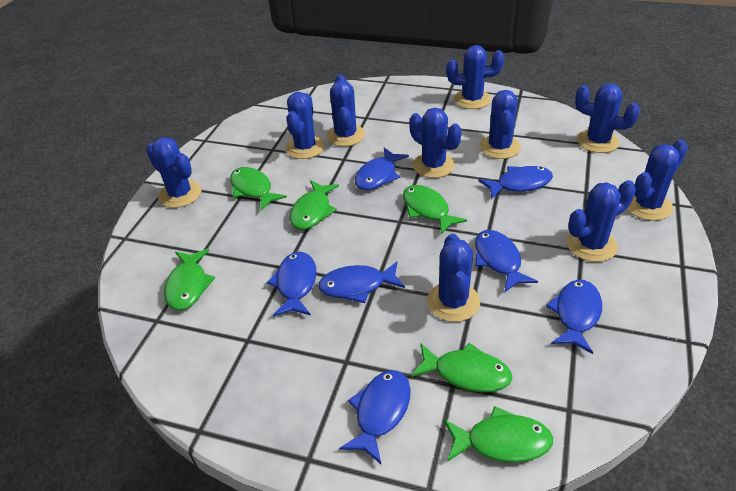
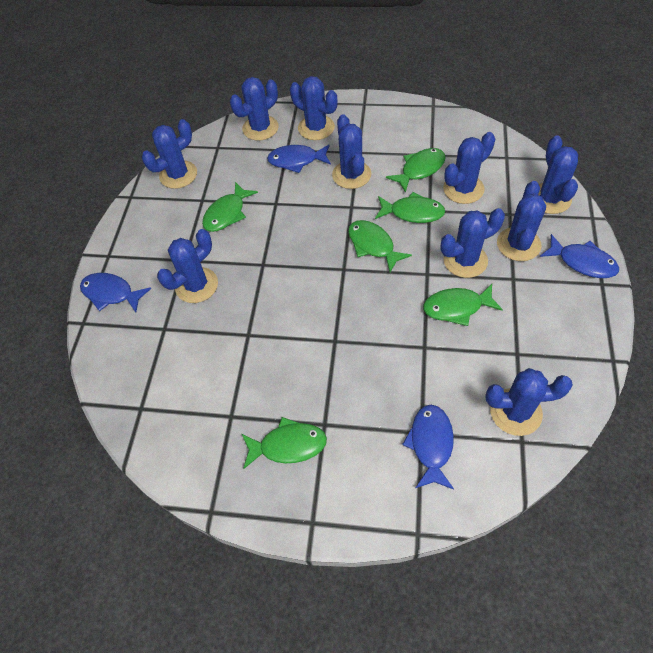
blue fish: [267,252,316,316] [318,261,405,303] [339,370,411,465] [355,148,409,190] [475,230,538,293] [478,166,553,200] [546,280,602,354] = 7 -> [80,273,151,313] [267,144,331,173] [402,405,454,490] [540,234,619,278] = 4

